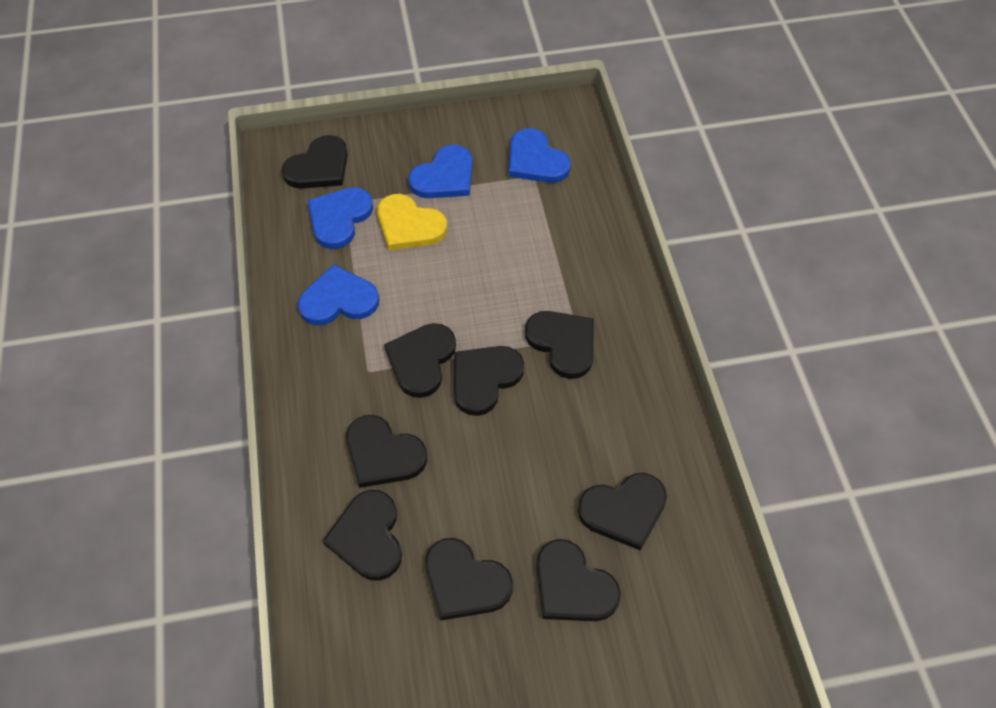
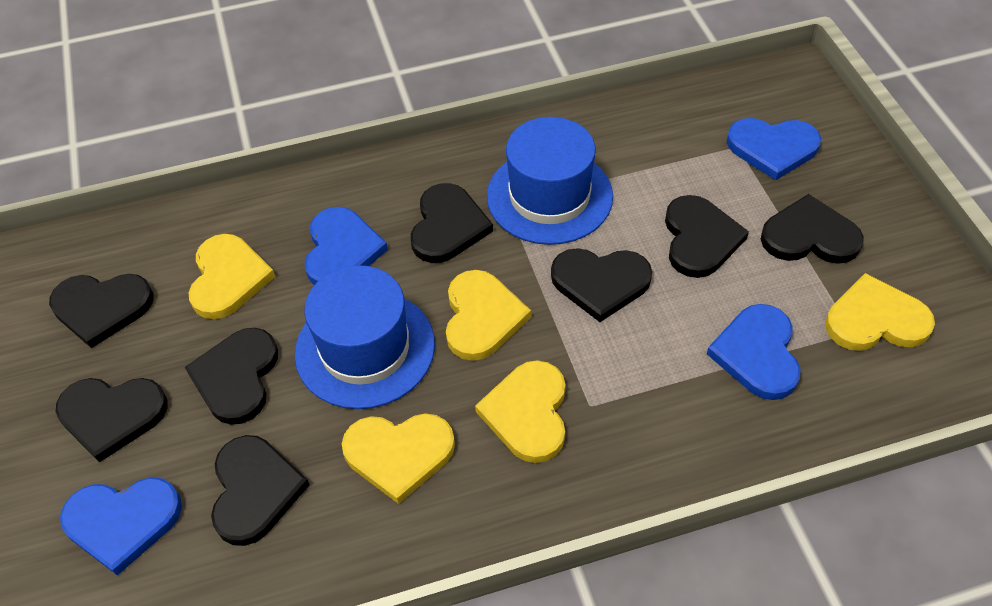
black heart: [282,135,348,189] [323,490,402,581] [346,415,427,488] [384,323,456,398] [425,538,513,621] [454,346,524,416] [525,311,594,379] [536,539,621,621] [578,473,667,550] = 9 -> [49,274,153,348] [56,378,168,463] [185,328,278,425] [211,435,310,546] [411,183,493,263] [551,248,652,322] [665,195,749,278] [761,194,864,264] = 8
blue hat: none = 0 -> [295,265,435,409] [487,117,613,245] = 2
yellow heart: [377,194,447,250] = 1 -> [188,234,275,319] [342,413,455,504] [446,270,531,361] [475,360,566,463] [825,273,935,351] = 5

